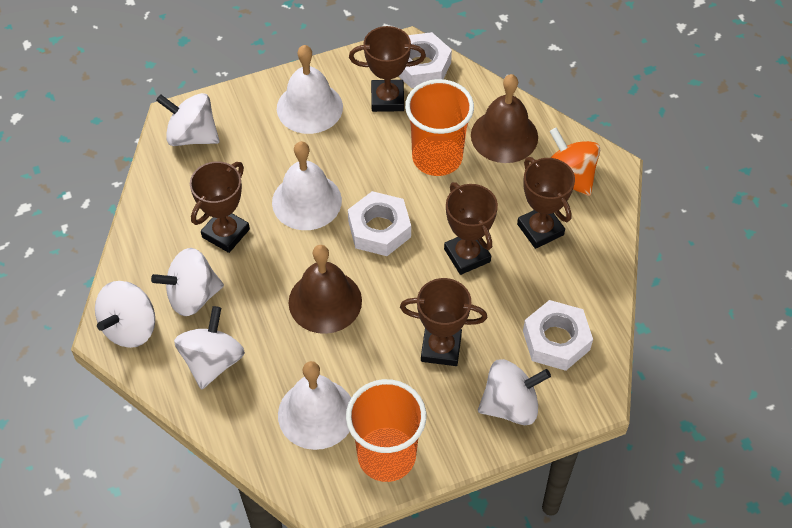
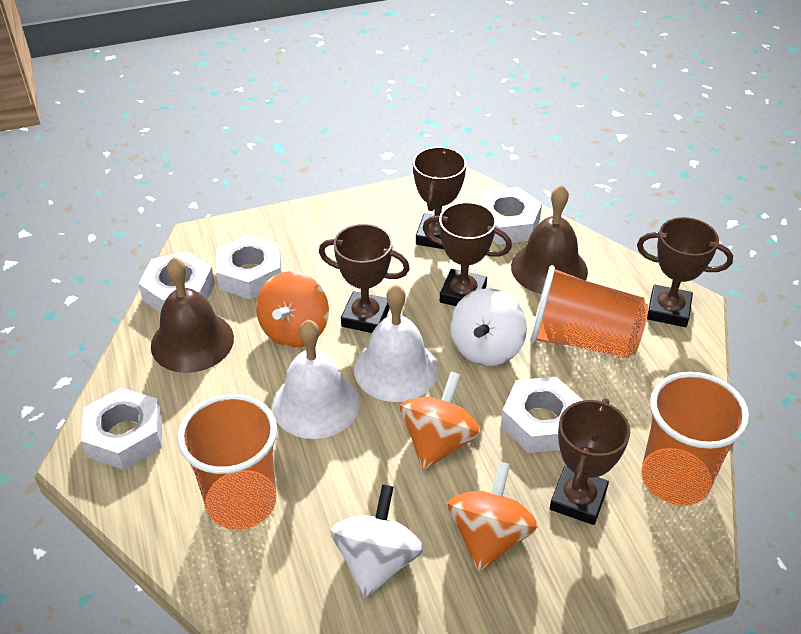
orange cup: [346,379,426,482] [405,79,474,176] = 2 -> [177,394,277,530] [530,265,648,358] [641,372,749,505] = 3
orange spinning top: [549,127,600,196] = 1 -> [256,271,329,348] [400,371,481,470] [447,461,538,572] = 3
white bell: [272,141,342,230] [277,45,343,134] [278,361,351,450] = 3 -> [272,320,360,439] [354,285,439,402] = 2
white nut: [348,191,411,256] [399,32,452,88] [523,300,593,371] = 3 -> [81,387,162,470] [138,251,215,313] [216,234,282,299] [479,187,542,245] [501,376,583,453] = 5
white spinning top: [95,281,155,348] [151,248,224,316] [156,93,220,146] [174,306,245,390] [478,359,551,425] = 5 -> [331,484,423,599] [450,288,527,366] = 2

